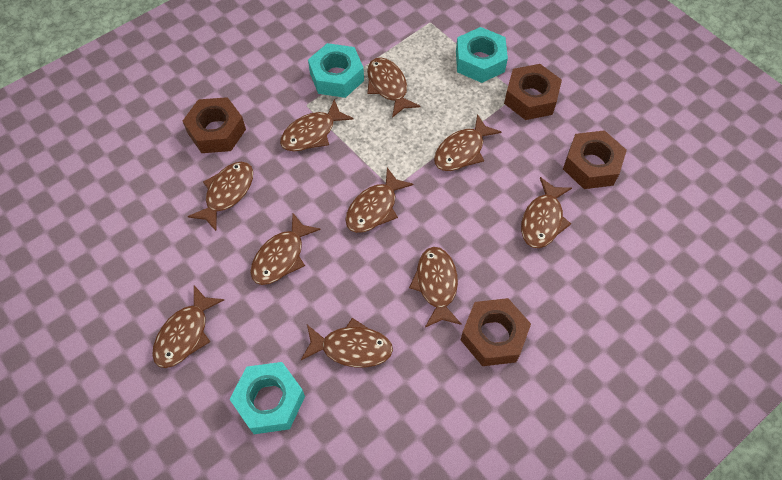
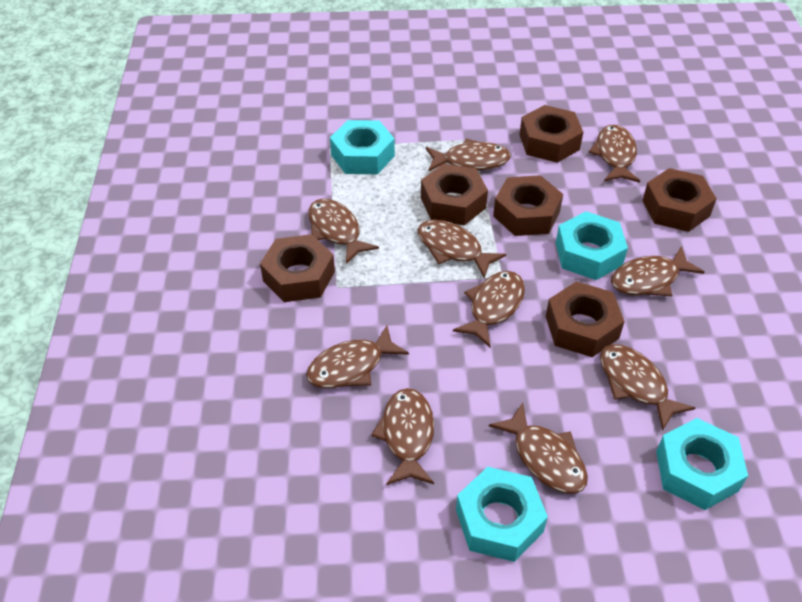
brown nut: [183,97,246,153] [461,298,531,366] [504,64,562,120] [563,130,627,189] = 4 -> [260,234,335,302] [421,164,488,225] [493,175,563,236] [519,105,583,163] [546,281,625,357] [642,168,717,232] = 6
turquoise nut: [230,362,305,434] [308,43,364,98] [456,27,508,83] = 3 -> [330,120,395,174] [456,467,548,562] [556,211,628,280] [656,418,748,510] = 4

